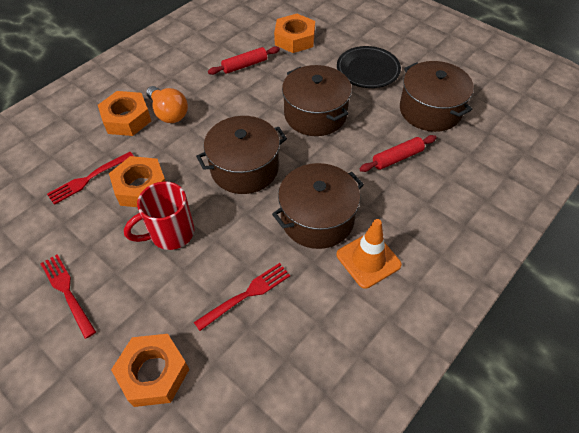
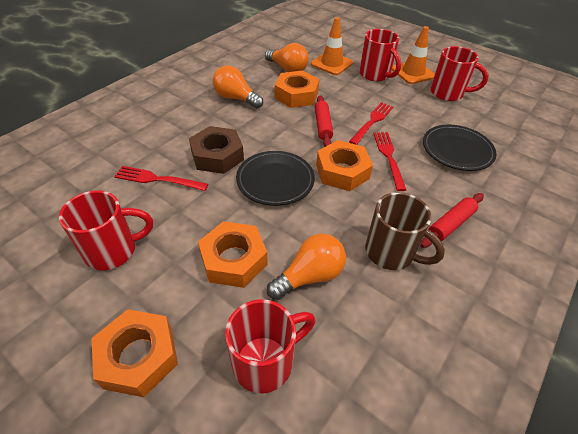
black plate: [337,46,401,88] = 1 -> [236,151,315,206] [423,125,497,171] = 2
brown mug: none = 0 -> [365,192,445,270] = 1
brown nut: none = 0 -> [189,126,244,174] = 1
brown pot: [196,116,287,194] [272,163,364,249] [282,65,352,136] [400,61,474,132] = 4 -> none = 0
orange light bulb: [146,86,188,123] = 1 -> [213,65,263,108] [265,43,309,72] [267,234,346,300] = 3
orange traffic cone: [337,219,402,289] = 1 -> [311,17,353,75] [392,26,435,84] = 2
red mug: [124,182,194,250] = 1 -> [59,190,153,270] [225,299,315,393] [359,29,401,82] [430,46,489,101] = 4

